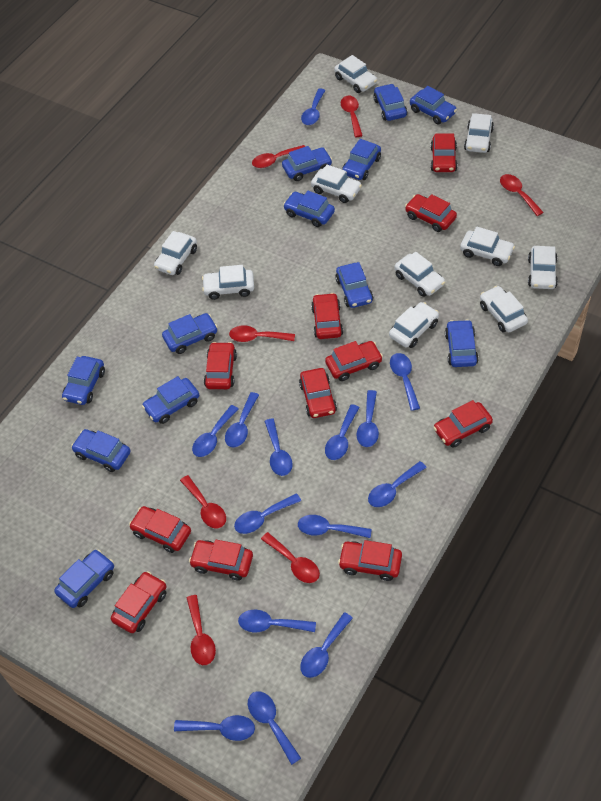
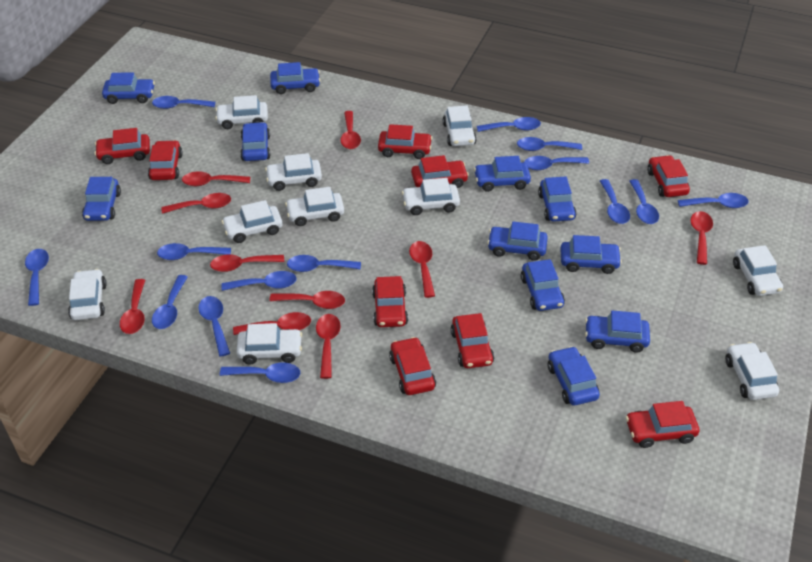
blue car: [54,550,114,608] [62,356,105,405] [71,429,130,472] [142,376,199,424] [162,313,218,354] [282,146,332,181] [283,191,335,227] [335,262,373,308] [342,139,381,180] [373,84,407,121] [410,86,457,124] [445,320,479,367] = 12 -> [82,177,121,221] [102,72,155,104] [240,122,270,161] [270,62,320,94] [474,156,531,192] [487,222,548,261] [521,259,565,311] [538,177,577,222] [548,346,600,405] [560,235,622,274] [585,310,650,353] = 11
red car: [111,571,167,633] [129,506,191,553] [189,540,253,581] [204,342,237,389] [299,368,337,418] [311,293,343,339] [325,341,383,381] [338,540,402,581] [405,194,457,232] [430,134,458,172] [433,400,493,448] = 11 -> [94,128,150,164] [148,140,183,180] [372,276,408,327] [378,124,433,159] [389,337,436,395] [411,155,469,188] [451,313,494,368] [626,401,700,448] [647,155,690,197] = 9
red spoon: [180,475,226,528] [187,595,216,665] [229,325,295,342] [252,145,306,168] [261,532,320,583] [341,96,363,137] [500,174,544,216] = 7 -> [120,279,145,334] [161,193,231,214] [182,171,250,186] [210,254,285,272] [233,312,311,335] [269,291,345,309] [316,314,341,379] [340,111,361,149] [409,241,435,298] [690,211,713,265] = 10

